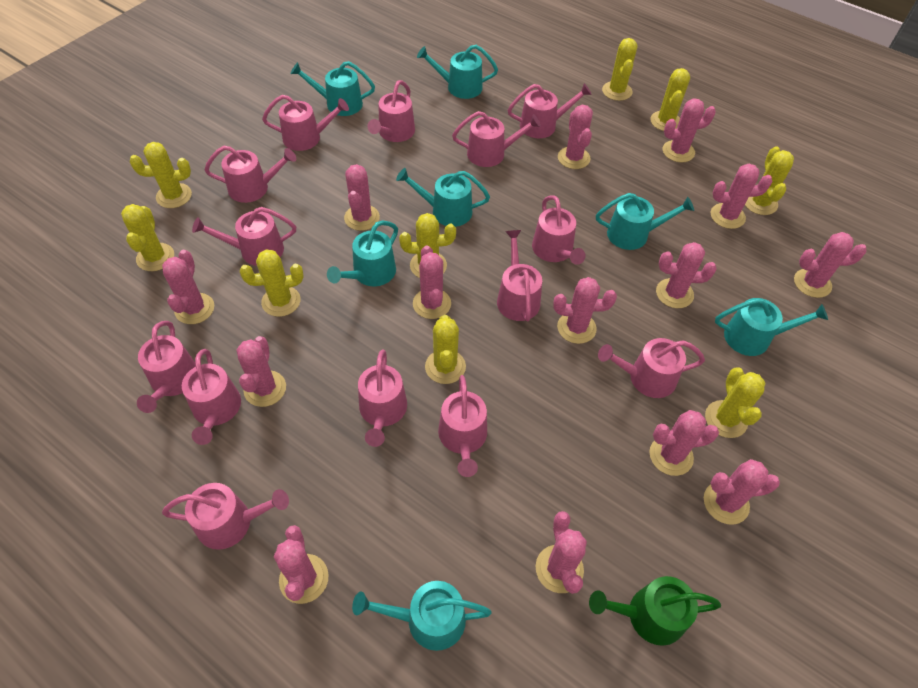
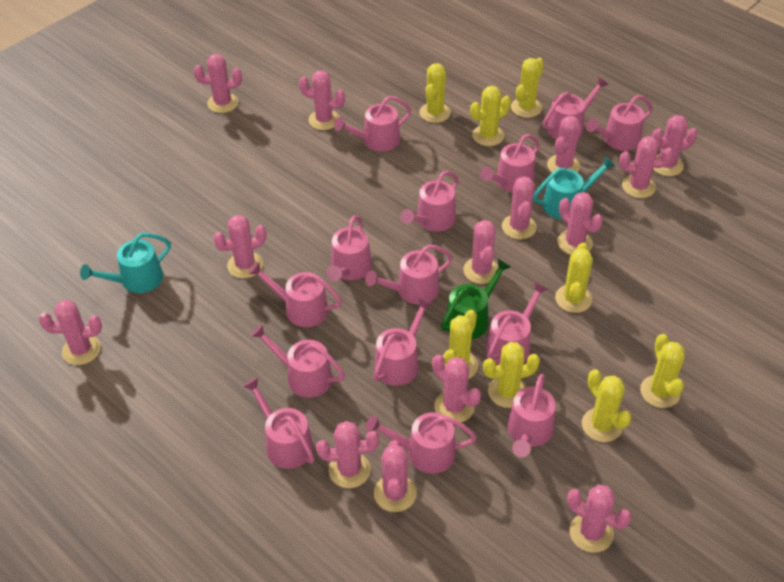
turquoise watering can: [291,61,375,116] [327,221,398,287] [352,581,491,651] [396,168,490,227] [417,45,498,99] [596,193,694,250] [715,298,828,356] = 7 -> [80,233,171,293] [533,156,615,219] = 2
yellow cactus: [121,204,174,271] [130,142,192,208] [240,249,304,317] [399,213,456,278] [425,315,466,384] [602,38,637,101] [650,68,690,131] [705,367,765,438] [745,146,794,215] = 9 -> [419,63,451,123] [443,310,478,379] [470,86,511,146] [483,342,540,408] [511,57,544,118] [555,243,593,313] [582,369,632,442] [640,334,685,408] = 8

